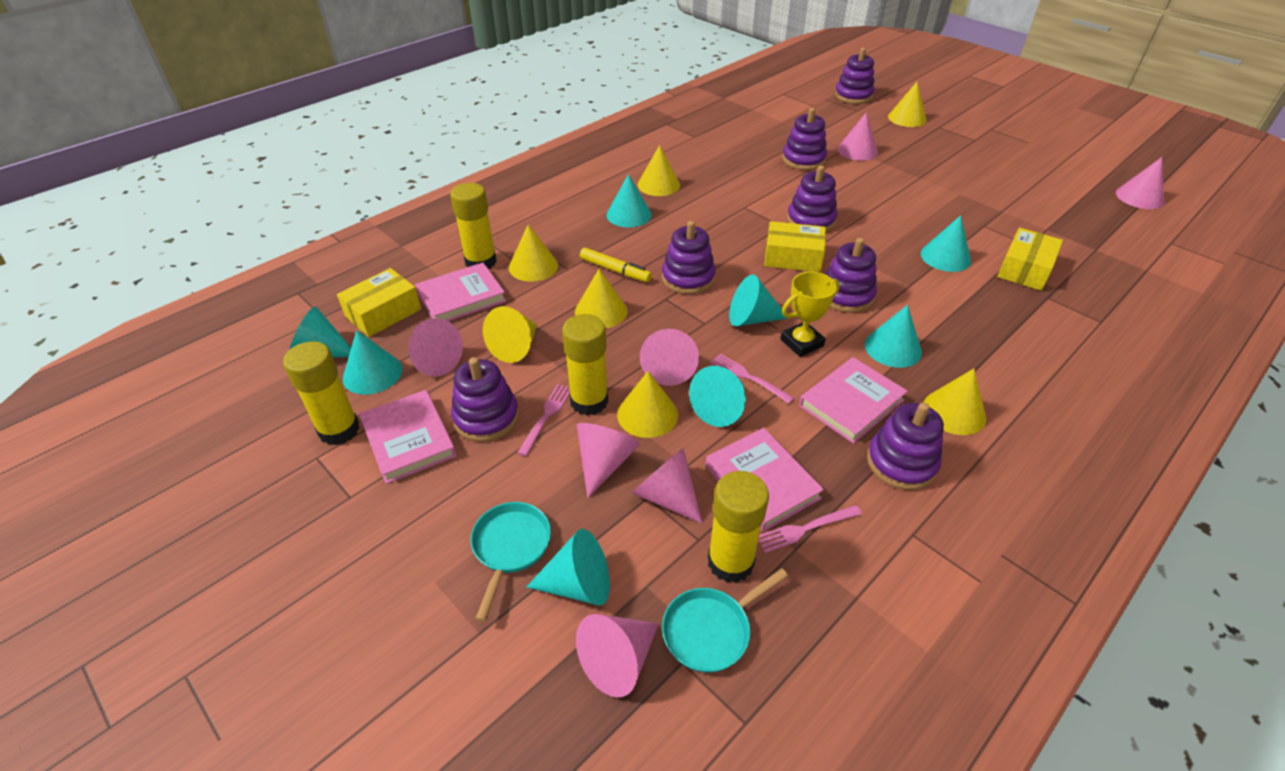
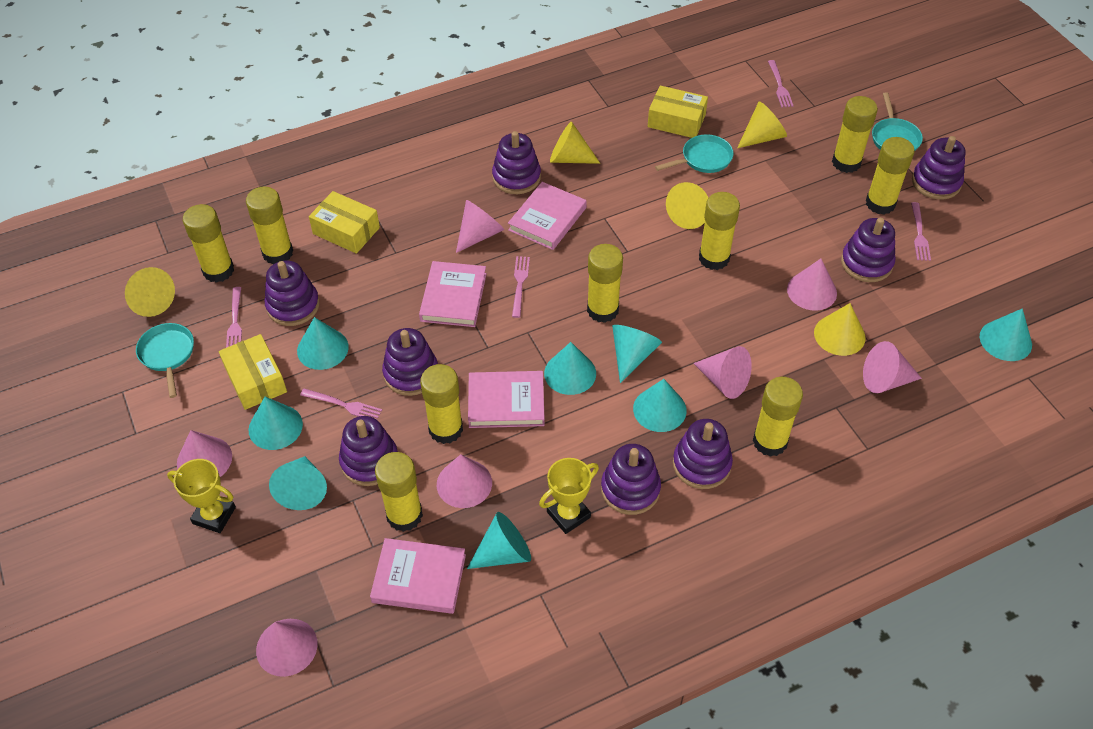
pink fork: [517,384,570,456] [710,353,794,404] [758,505,862,553] = 3 -> [226,287,242,348] [300,388,382,420] [512,256,530,318] [768,60,794,108] [911,202,931,261] = 5
purple stacking toy: [451,357,519,442] [662,221,716,294] [782,108,827,170] [787,165,837,232] [825,238,877,313] [835,48,875,104] [867,403,944,490] = 7 -> [265,261,320,326] [339,416,398,486] [382,328,438,396] [492,131,541,194] [601,444,661,515] [673,419,733,489] [841,218,895,282] [912,136,965,200] = 8
turquoise pan: [470,502,551,622] [662,568,788,673] = 2 -> [136,323,194,398] [655,134,734,173] [872,92,923,152] = 3
yellow cone: [483,306,537,363] [509,225,558,282] [575,269,628,328] [617,371,678,438] [638,145,680,196] [888,82,927,127] [923,369,986,435] = 7 -> [125,267,175,317] [550,122,600,164] [666,182,708,229] [737,101,787,148] [814,303,866,356] = 5
yellow glue stick: [283,342,360,445] [450,183,497,269] [562,314,608,416] [708,471,769,583] = 4 -> [183,204,234,283] [246,187,293,264] [375,452,423,532] [420,364,463,444] [587,244,623,323] [699,192,740,270] [753,377,803,457] [832,96,878,173] [866,137,914,215] = 9
yellow marker: [580,248,652,282] = 1 -> none = 0
yellow trophy: [780,272,840,357] = 1 -> [167,459,236,533] [539,458,599,534] = 2

